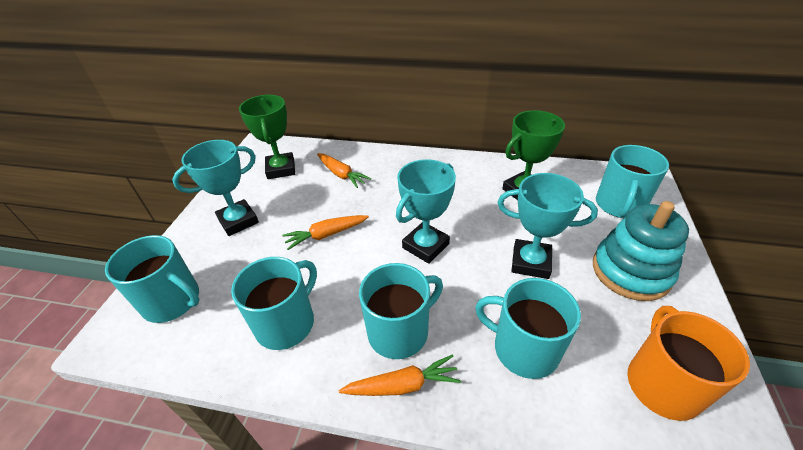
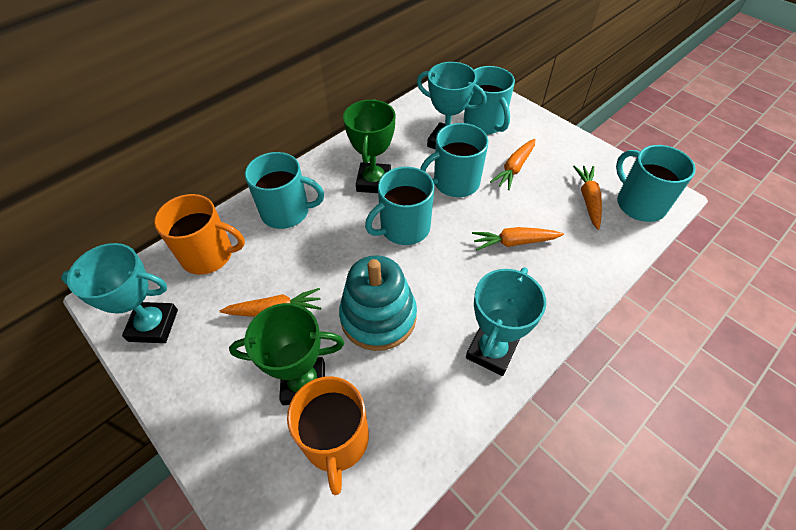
orange carrot: [282,215,369,250] [317,153,371,188] [339,355,461,396] = 3 -> [220,288,321,317] [472,227,564,251] [490,139,536,190] [573,166,602,230] = 4
orange mug: [627,306,750,421] = 1 -> [154,194,245,275] [287,376,369,495] = 2

